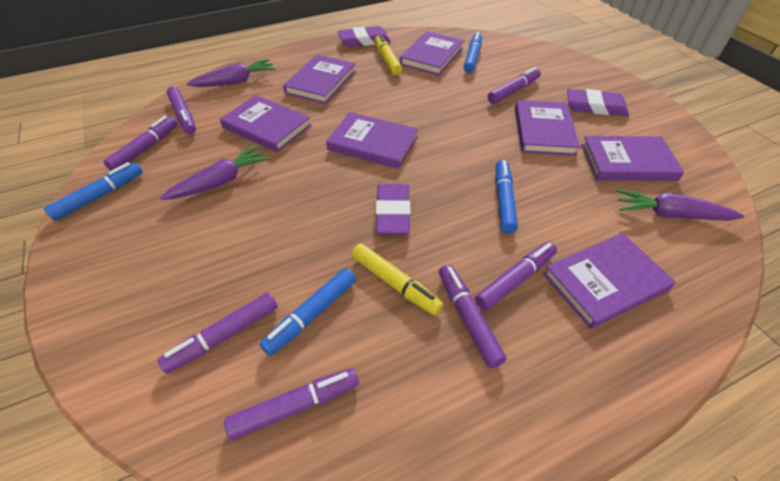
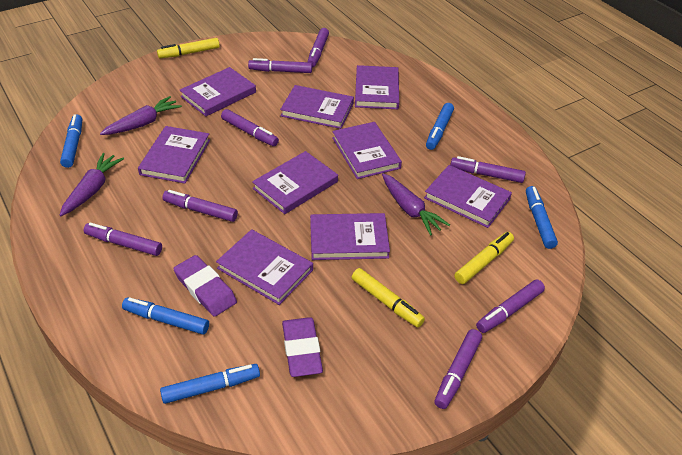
blue marker: [44,162,143,221] [260,268,356,356] [464,32,482,73] [496,160,518,234] = 4 -> [60,114,82,168] [122,297,209,334] [160,364,260,404] [426,103,454,150] [526,186,558,249] = 5
purple book: [220,95,311,152] [283,55,356,104] [326,112,418,169] [400,31,464,75] [515,100,580,156] [543,233,676,329] [581,136,684,181] = 7 -> [138,126,210,184] [180,67,256,116] [216,229,313,305] [252,151,338,214] [280,85,354,129] [310,213,390,260] [332,122,402,179] [355,65,399,109] [424,165,512,228] = 9
purple eraser: [338,26,391,47] [376,184,411,235] [567,89,629,116] = 3 -> [173,255,237,317] [282,317,323,377] = 2
purple marker: [104,116,177,171] [158,293,277,374] [167,86,196,134] [224,368,359,440] [439,264,507,368] [475,242,557,311] [488,67,541,104] = 7 -> [83,223,162,256] [162,190,238,222] [221,109,279,146] [248,58,312,73] [308,28,329,67] [434,329,482,409] [450,156,526,183] [476,279,545,333] = 8
yellow marker: [352,244,443,315] [374,34,402,75] = 2 -> [157,38,220,58] [352,268,425,327] [455,232,514,284] = 3

